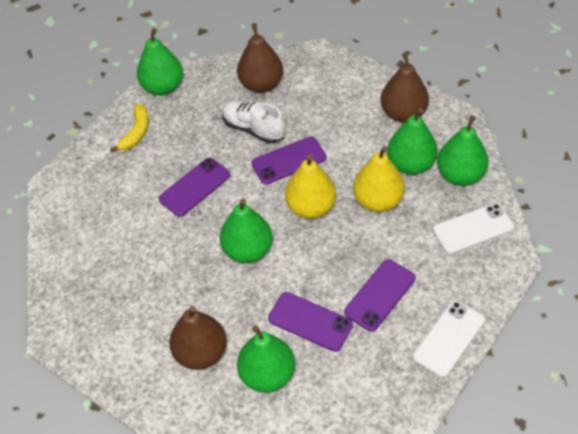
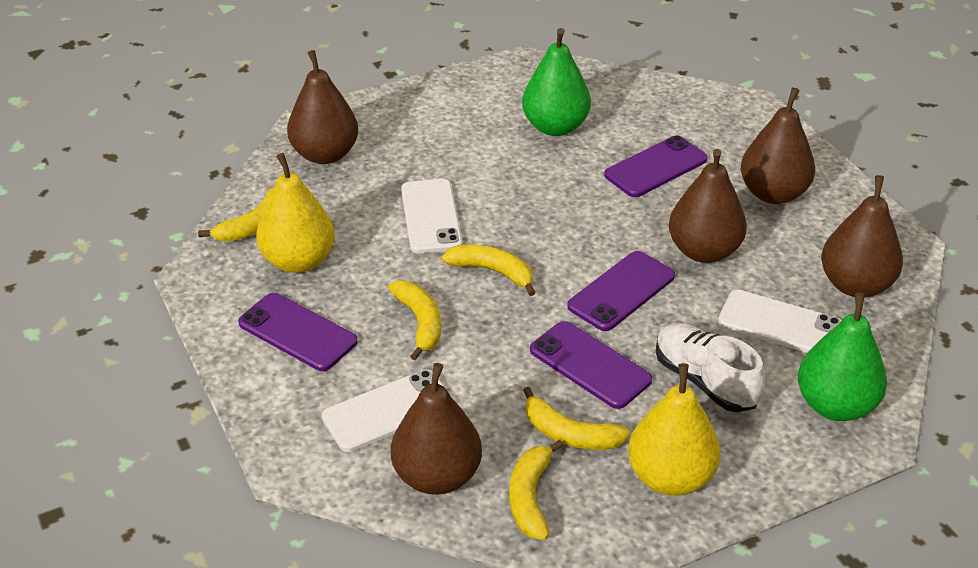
brown pear: [169,306,227,370] [237,23,283,93] [381,52,429,123] = 3 -> [287,50,358,164] [391,363,482,495] [669,149,747,263] [741,88,815,204] [821,175,903,297] = 5
green pear: [137,28,183,95] [220,199,273,263] [237,325,295,393] [387,108,438,175] [437,115,489,186] = 5 -> [522,28,591,136] [798,292,887,421] = 2
white phone: [413,301,485,378] [433,203,514,254] = 2 -> [322,369,454,452] [401,179,463,253] [718,289,842,353] = 3
yellow banana: [110,104,149,153] = 1 -> [198,187,275,242] [388,281,441,360] [441,244,536,296] [509,439,564,540] [523,387,630,450] = 5

